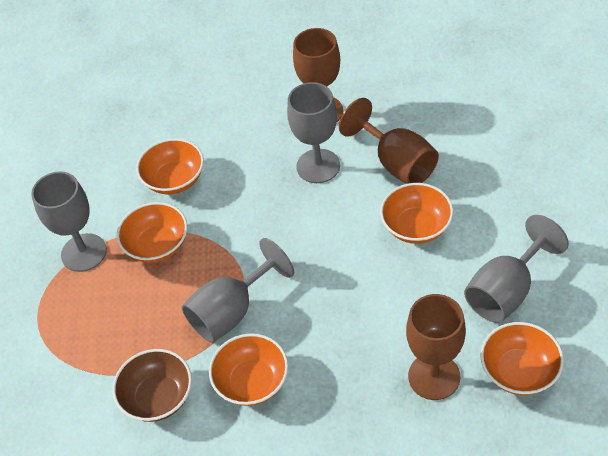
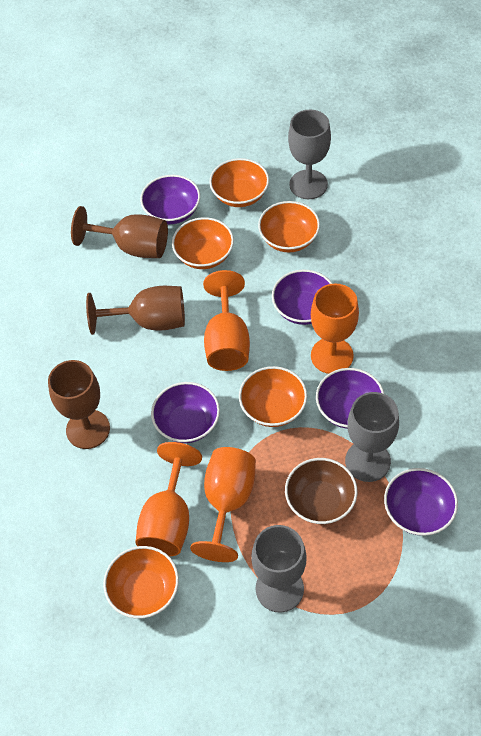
grey goblet: [31,171,107,272] [182,238,294,343] [287,82,340,183] [464,215,569,323] = 4 -> [251,525,307,613] [288,110,331,199] [345,392,399,482] = 3
orange goblet: none = 0 -> [135,442,202,556] [190,447,256,562] [203,270,250,371] [311,283,359,374] = 4
purple bowl: none = 0 -> [140,175,200,224] [151,382,220,443] [272,269,333,325] [316,368,384,429] [384,468,458,536] = 5

